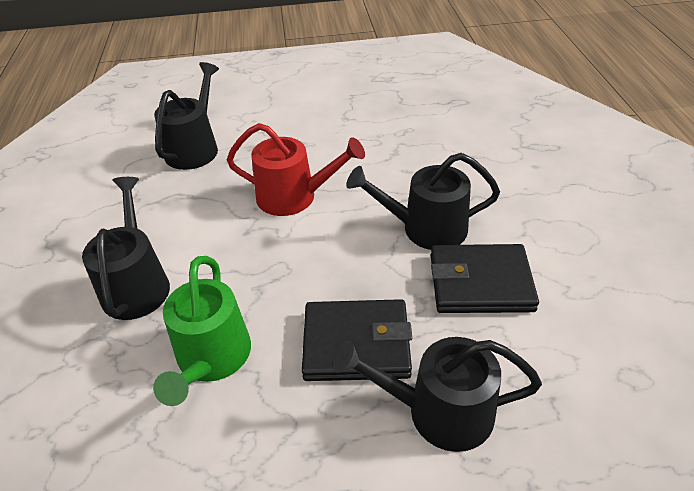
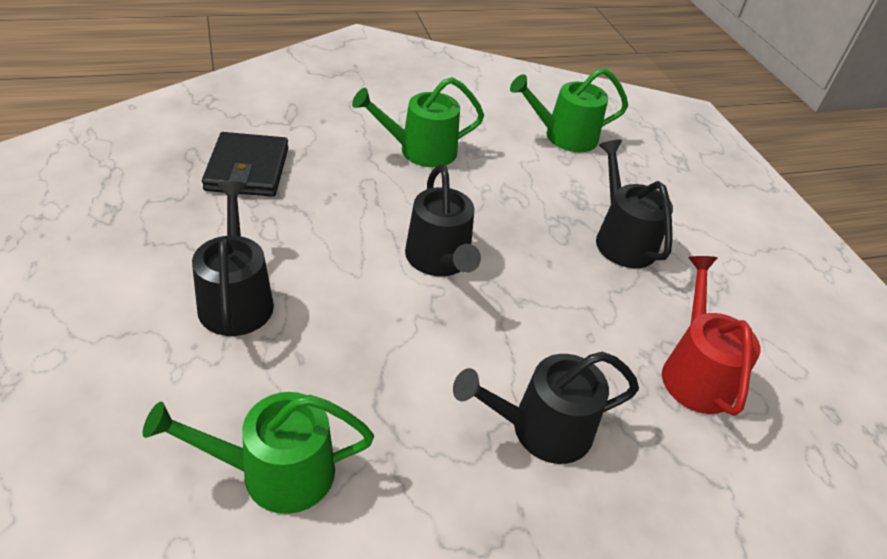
black wallet: [302,299,412,381] [431,244,539,313] = 2 -> [202,132,289,197] = 1
green watering can: [153,256,251,406] = 1 -> [143,392,374,514] [352,77,484,167] [510,68,628,152] = 3

